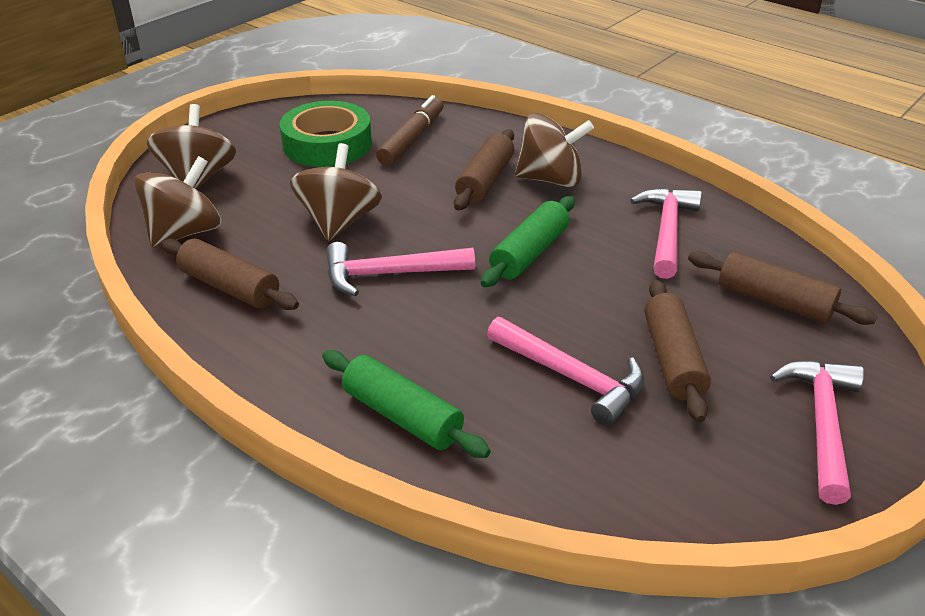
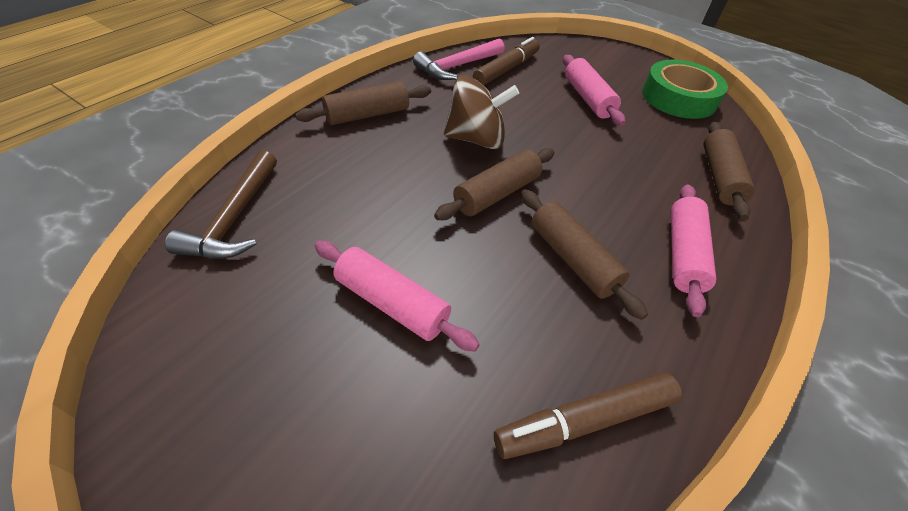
brown hammer: none = 0 -> [165,150,277,259] = 1
brown marker: [376,95,444,166] = 1 -> [473,37,540,85] [494,373,682,459] = 2
brown spinning top: [134,156,221,248] [147,104,236,189] [290,143,382,241] [515,113,594,188] = 4 -> [444,75,519,149] = 1
green rolling pin: [322,350,491,458] [481,196,575,287] = 2 -> none = 0
pink hammer: [326,242,475,296] [487,317,644,426] [630,188,702,279] [770,361,864,505] = 4 -> [413,38,505,80] = 1
pink rolling pin: none = 0 -> [315,241,480,352] [563,55,625,126] [671,184,716,317] = 3

